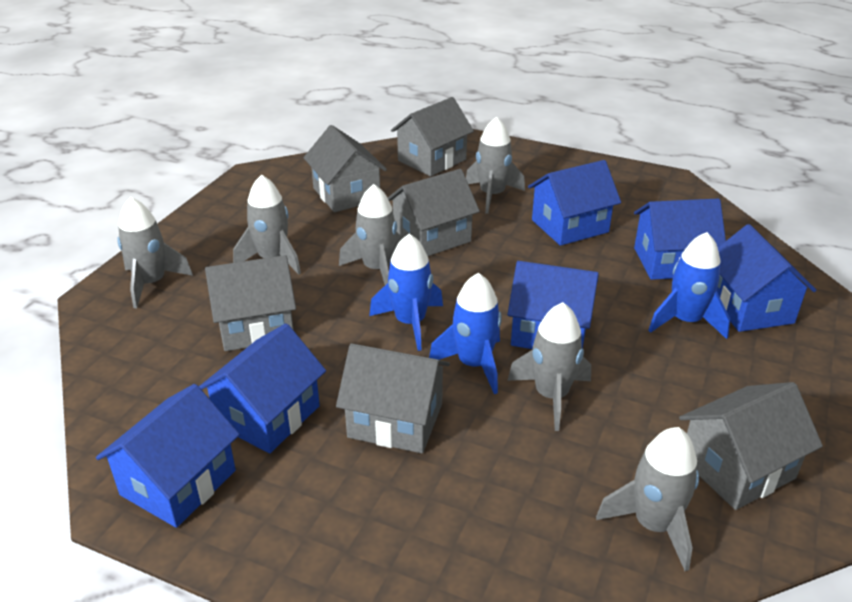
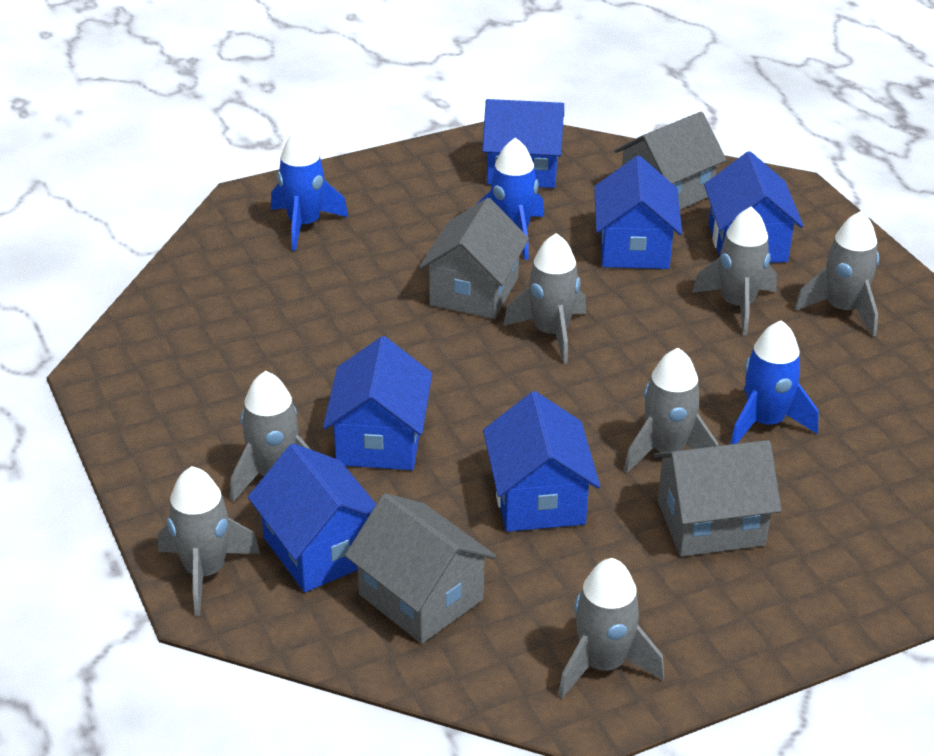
grey house: [205,255,296,351] [303,125,387,212] [336,343,450,453] [388,169,480,256] [391,97,474,176] [679,382,823,510] = 6 -> [345,493,496,644] [419,198,529,319] [614,112,726,210] [654,440,782,557] = 4
grey rocket: [117,197,193,308] [233,174,301,275] [339,184,403,285] [466,116,525,214] [507,302,591,431] [596,427,699,571] = 6 -> [158,466,260,616] [230,371,310,502] [503,233,586,364] [558,558,664,699] [624,348,718,473] [692,207,777,335] [794,211,879,337] = 7

